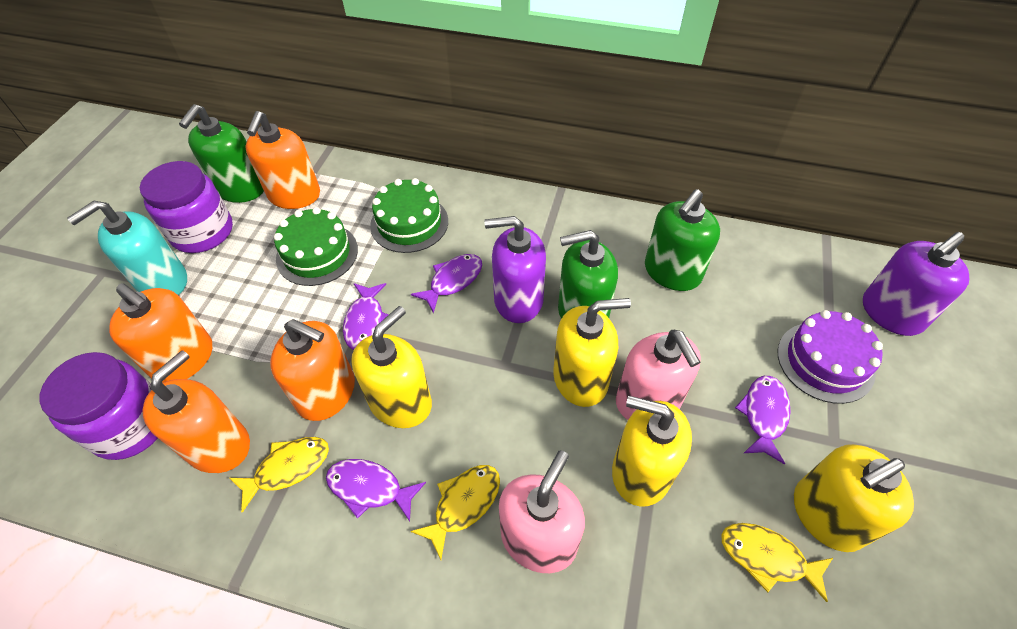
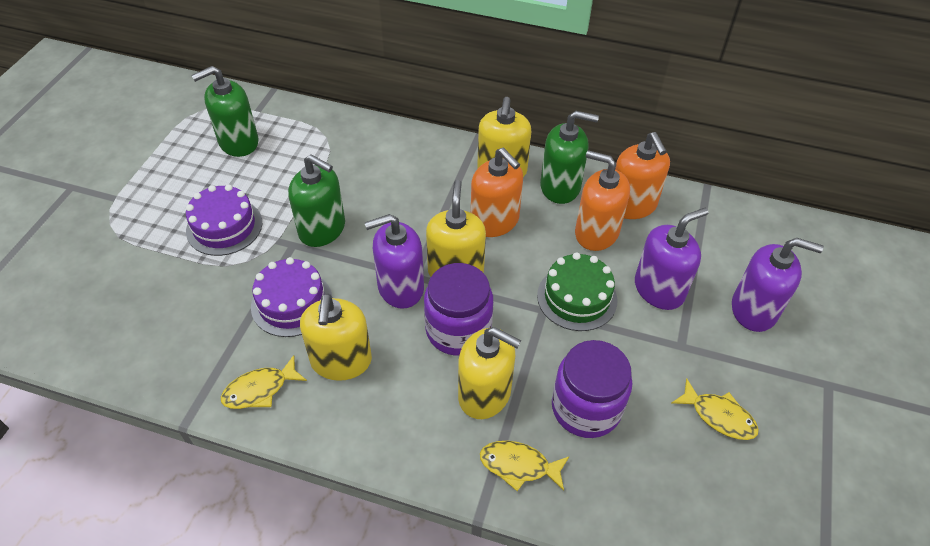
green cake: [274,207,358,286] [370,178,448,253] = 2 -> [537,252,617,331] = 1
orange soap dispenser: [109,283,212,383] [142,350,250,473] [246,111,320,209] [270,319,355,421] = 4 -> [471,148,523,237] [575,150,630,251] [615,132,670,219] = 3
pink soap dispenser: [499,450,585,573] [616,330,701,420] = 2 -> none = 0
purple cake: [778,310,883,404] = 1 -> [186,184,262,256] [251,257,333,337] = 2
purple fish: [326,459,426,521] [343,283,389,350] [411,254,482,313] [735,376,791,464] = 4 -> none = 0
purple soap dispenser: [484,216,546,323] [863,232,969,336] = 2 -> [365,214,424,309] [635,208,708,310] [732,238,824,332] = 3
turquoise soap dispenser: [67,201,187,295] = 1 -> none = 0

